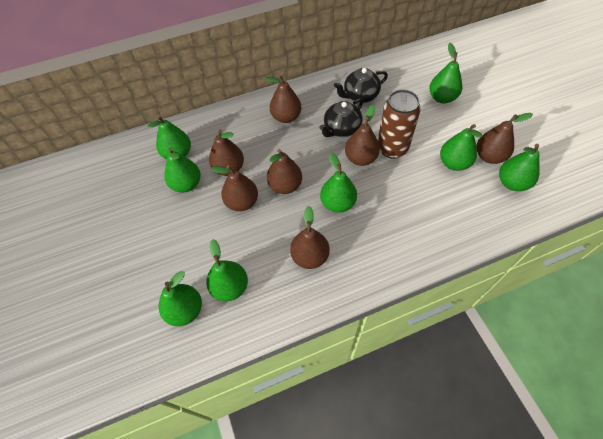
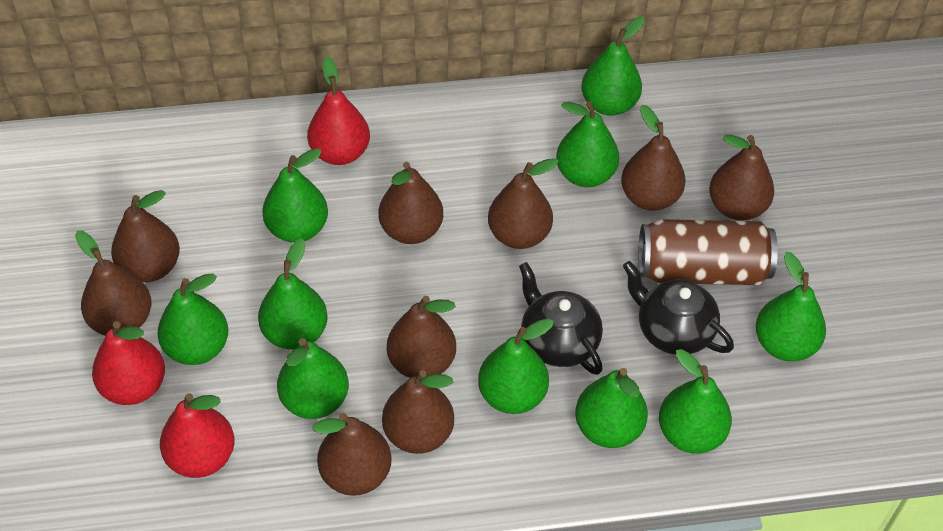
brown pear: [209,129,244,176] [211,165,258,211] [265,75,301,123] [267,149,302,194] [290,206,330,269] [345,105,380,166] [477,113,533,164] = 7 -> [75,230,151,336] [111,190,180,282] [312,413,392,496] [379,162,443,244] [382,370,454,454] [387,296,456,378] [488,158,559,249] [621,105,686,211] [709,135,774,221] = 9
green pear: [147,115,191,159] [159,271,202,326] [164,147,201,193] [206,239,248,302] [320,152,357,213] [429,43,462,103] [440,124,483,171] [499,144,540,191] = 8 -> [157,273,229,365] [258,238,328,350] [262,148,328,243] [277,338,349,419] [478,318,554,414] [556,102,619,187] [575,368,648,448] [581,16,645,116] [659,349,732,454] [756,252,826,361] = 10
red pear: none = 0 -> [92,321,165,405] [160,393,235,478] [307,56,370,165] = 3

